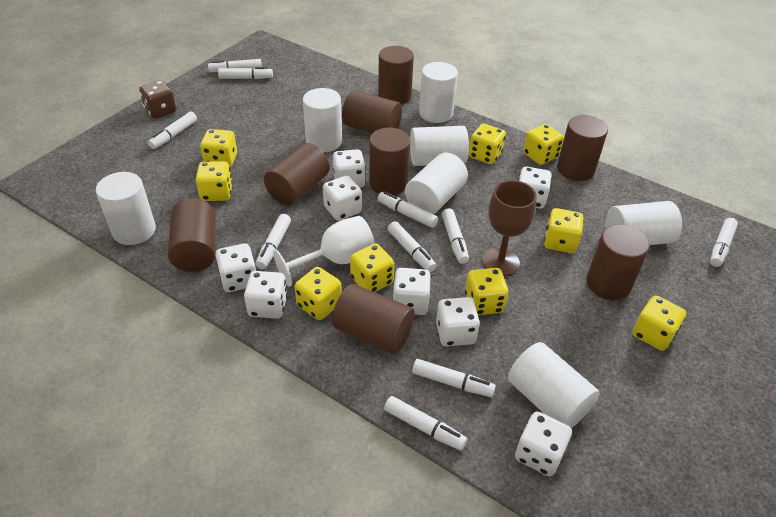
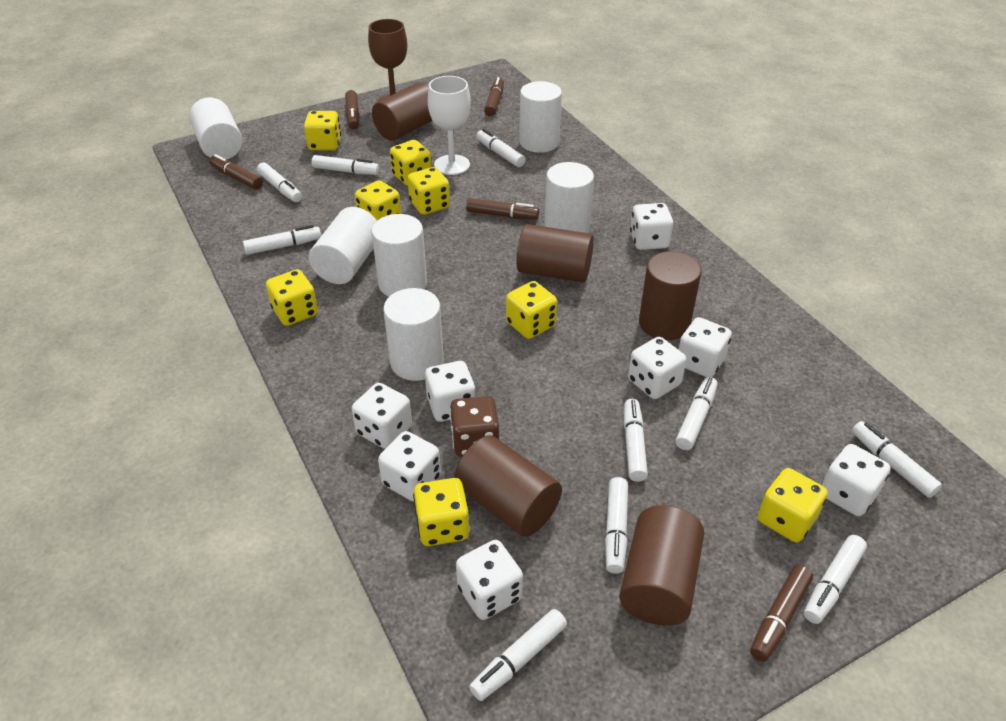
brown cylinder: [168,198,216,272] [264,143,329,205] [332,284,415,354] [342,90,402,133] [369,128,410,195] [378,46,414,105] [557,115,608,181] [586,224,650,300] = 8 -> [372,83,433,141] [454,436,562,537] [516,224,594,282] [619,505,704,626] [639,251,701,340] = 5
brown marker: none = 0 -> [209,154,263,190] [345,90,360,130] [466,198,539,220] [484,77,504,116] [750,564,813,662] = 5
white cylinder: [96,172,156,245] [303,88,342,152] [405,153,468,214] [410,126,469,166] [419,62,458,123] [508,342,600,428] [606,201,682,245] = 7 -> [189,98,242,160] [309,207,377,284] [371,214,427,297] [383,288,444,381] [519,81,562,153] [544,162,594,233] = 6
yellow dice: [196,161,233,201] [200,129,237,167] [294,267,342,320] [350,243,394,292] [465,268,509,315] [469,124,506,164] [523,124,564,165] [544,208,584,253] [633,296,686,351] = 9 -> [266,269,318,326] [304,111,341,150] [355,180,401,220] [390,140,432,186] [408,167,450,215] [413,478,469,546] [506,281,557,339] [758,468,828,542] = 8

